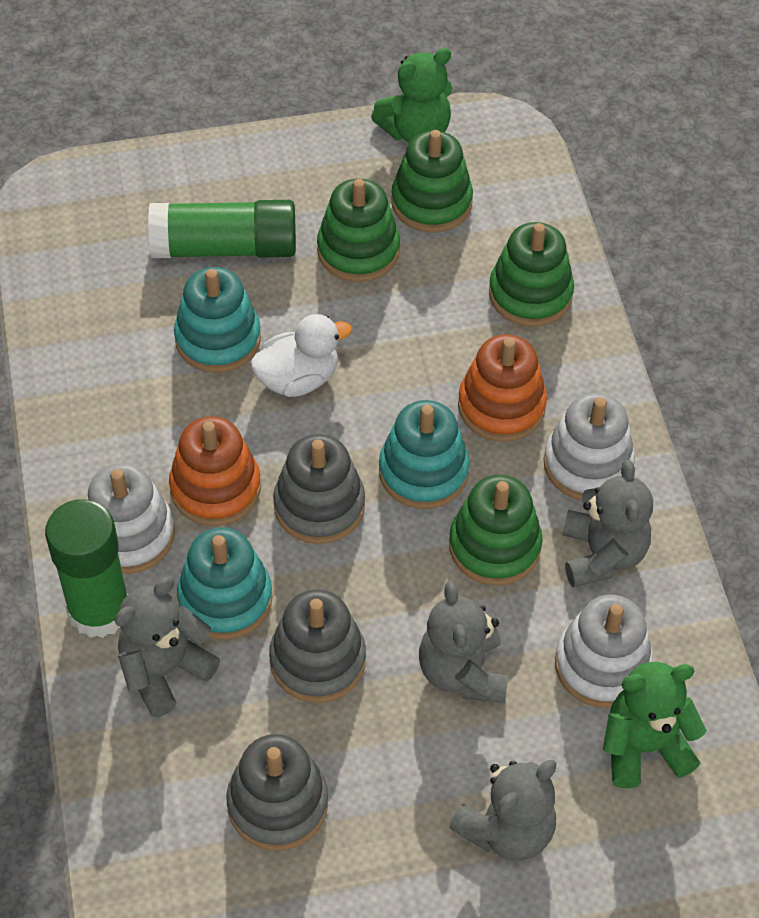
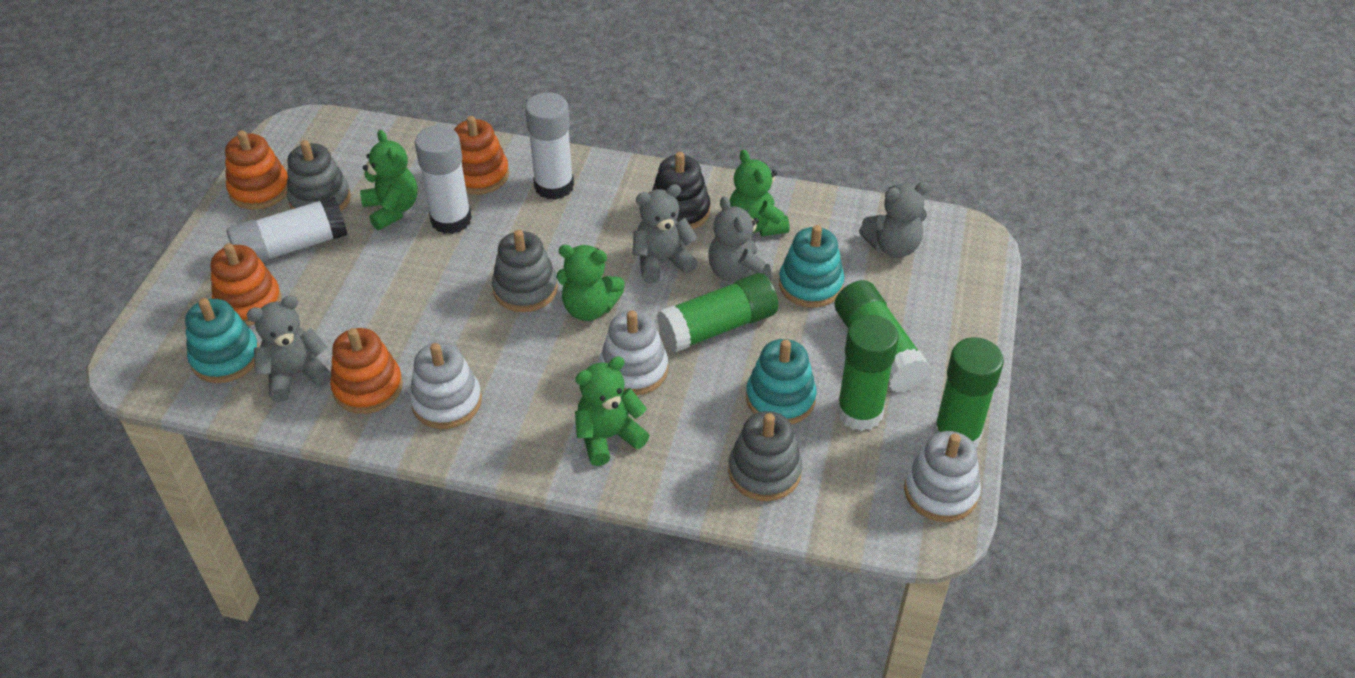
black stacking toy: none = 0 -> [652,152,710,229] = 1
green glue stick: [45,499,128,638] [148,200,296,258] = 2 -> [657,273,778,353] [835,280,930,392] [837,315,899,431] [933,337,1004,447] = 4
green stacking toy: [317,179,400,282] [391,130,473,233] [449,475,543,585] [489,222,574,327] = 4 -> none = 0
green teddy bear: [371,48,452,142] [603,662,707,788] = 2 -> [360,130,418,230] [557,245,625,321] [575,356,650,466] [729,150,789,236] = 4
orange stacking toy: [169,416,261,526] [458,334,547,442] = 2 -> [211,243,282,326] [225,130,288,210] [330,328,403,414] [454,116,509,195] = 4
white duck: [250,314,352,397] = 1 -> none = 0
white glue stick: none = 0 -> [227,196,347,262] [415,125,472,234] [525,92,574,200] = 3

